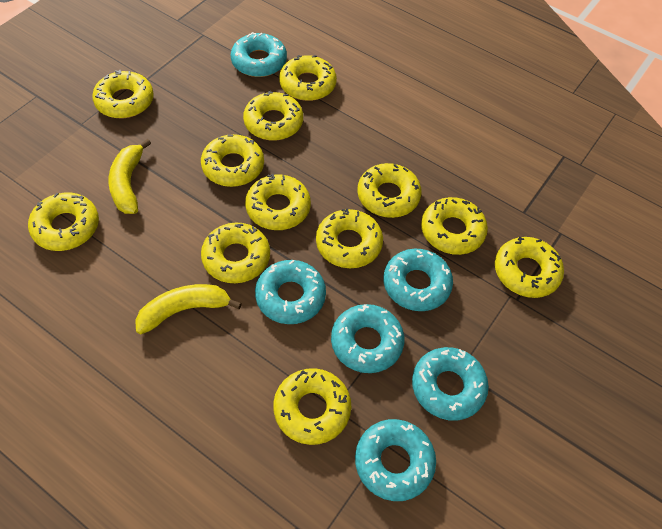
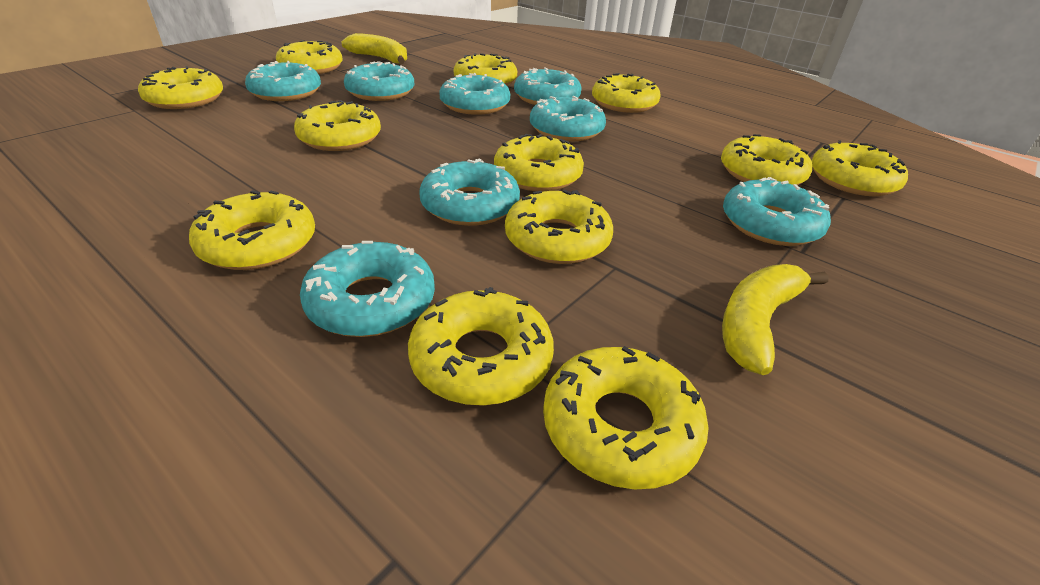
turquoise donut: [231,32,287,77] [255,260,326,324] [331,304,404,373] [355,419,436,501] [383,249,453,311] [412,347,489,421] = 6 -> [245,61,321,101] [300,241,435,337] [344,61,414,101] [420,159,520,226] [440,73,510,115] [514,67,582,105] [530,96,606,141] [723,177,831,246] = 8

